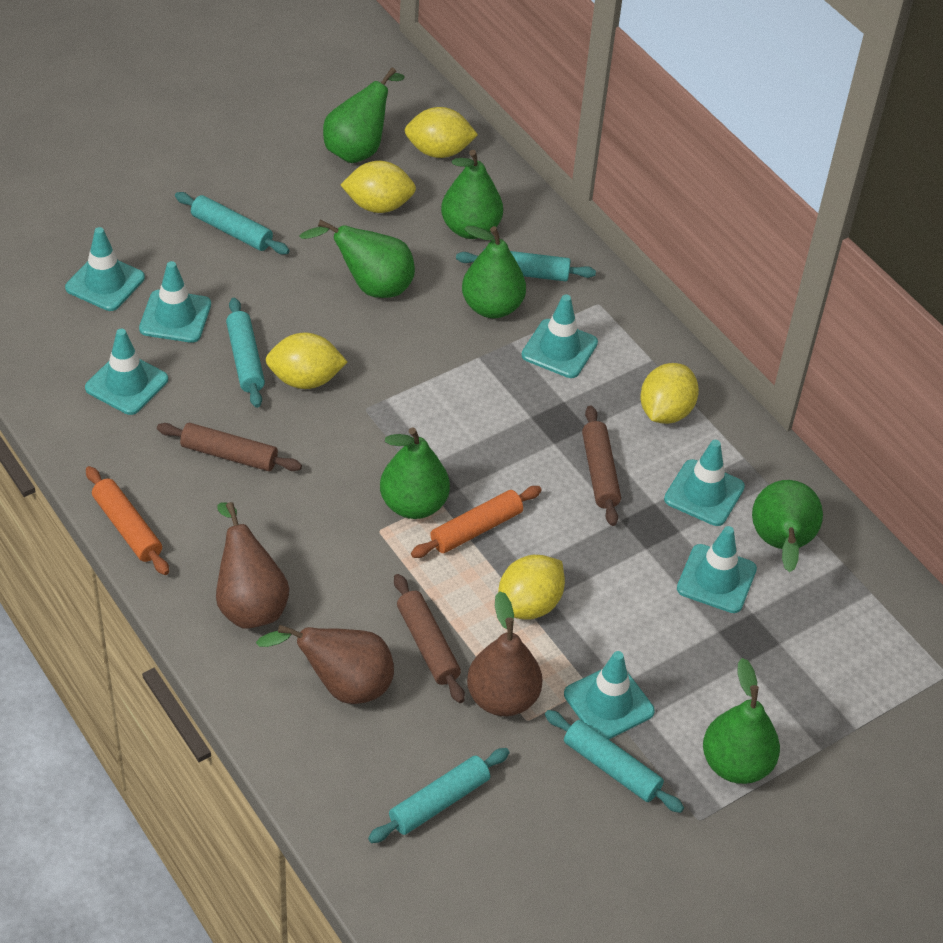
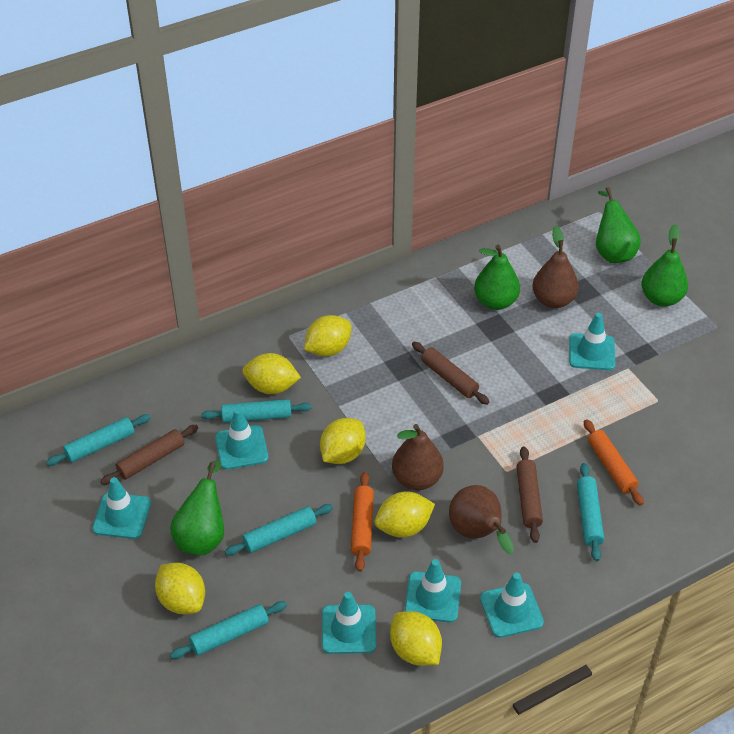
green pear: [300,219,415,298] [323,68,405,163] [380,427,450,519] [441,150,503,239] [462,226,526,318] [703,658,780,784] [752,480,823,572] = 7 -> [170,460,224,555] [474,245,520,310] [596,187,641,263] [642,224,688,307] = 4
turquoise traffic cone: [65,227,145,311] [85,329,168,415] [139,261,211,343] [522,295,598,378] [564,651,655,739] [664,440,745,526] [677,526,757,613] = 7 -> [92,477,151,539] [215,408,268,470] [322,592,376,654] [405,559,461,623] [480,573,544,638] [569,313,615,370] = 6
yellow lemon: [265,332,347,389] [340,161,416,213] [404,107,478,158] [498,555,565,620] [640,363,699,424] = 5 -> [155,563,205,614] [243,353,301,394] [304,315,352,356] [320,418,366,464] [375,491,435,538] [390,611,442,666] = 6

